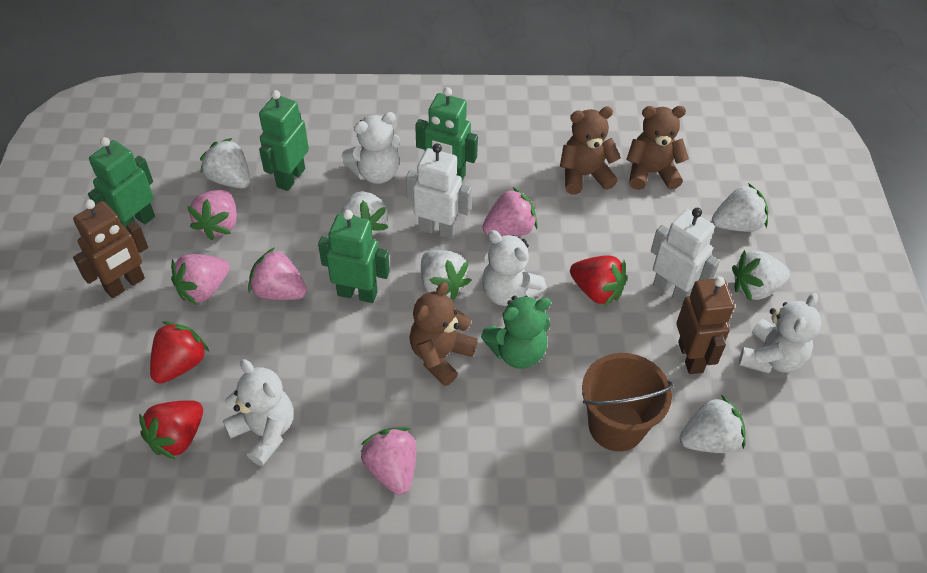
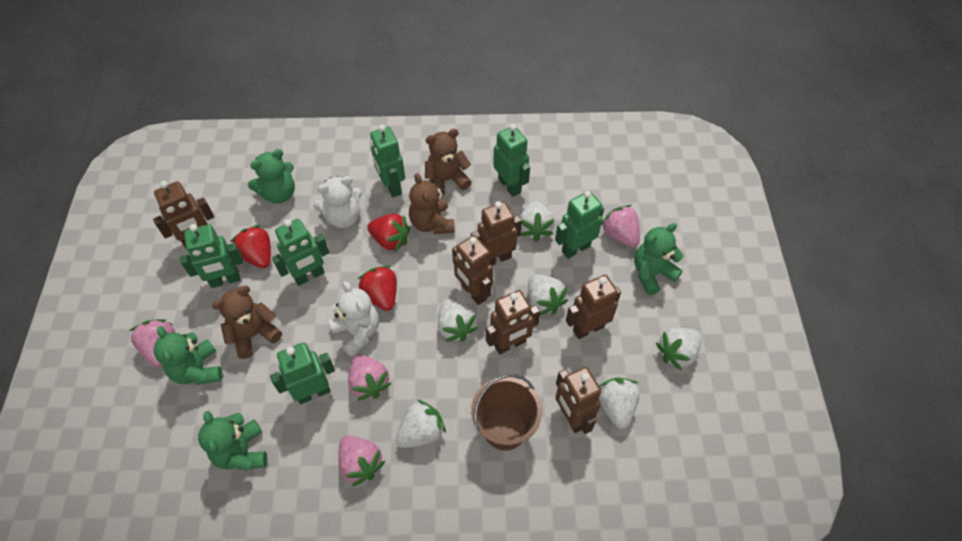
brown robot: [73,199,148,298] [676,276,735,374] = 2 -> [153,181,214,248] [452,235,493,305] [471,201,522,265] [486,290,540,354] [555,367,601,434] [566,275,621,339] = 6
green robot: [88,137,155,229] [259,90,309,191] [318,210,390,303] [415,87,478,181] = 4 -> [180,224,243,288] [270,342,335,404] [272,219,329,286] [370,125,405,198] [493,124,530,197] [555,191,604,259] = 6
green teddy bear: [481,295,551,369] = 1 -> [154,326,223,385] [198,411,267,471] [248,149,295,203] [634,223,684,295] = 4
pink strawberry: [171,254,230,305] [187,190,237,240] [248,247,307,300] [361,427,417,495] [482,187,538,236] = 5 -> [129,319,175,367] [338,436,385,486] [348,355,392,401] [601,205,640,248] = 4
white robot: [406,144,471,239] [651,208,720,305] = 2 -> none = 0
white teddy bear: [223,359,293,466] [342,112,400,184] [482,230,547,306] [739,293,821,373] = 4 -> [313,176,362,228] [329,281,379,357] = 2

